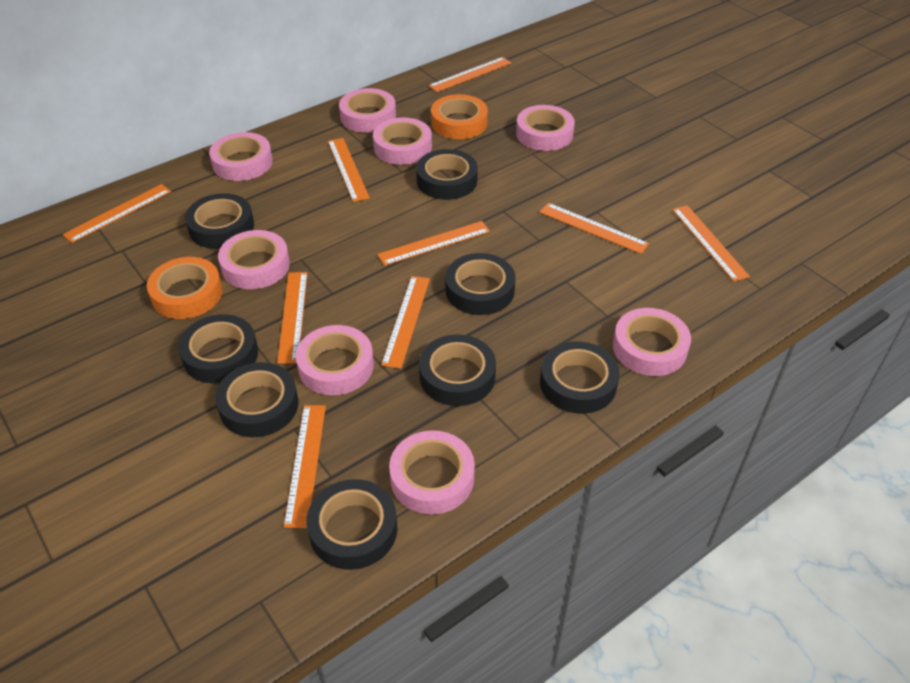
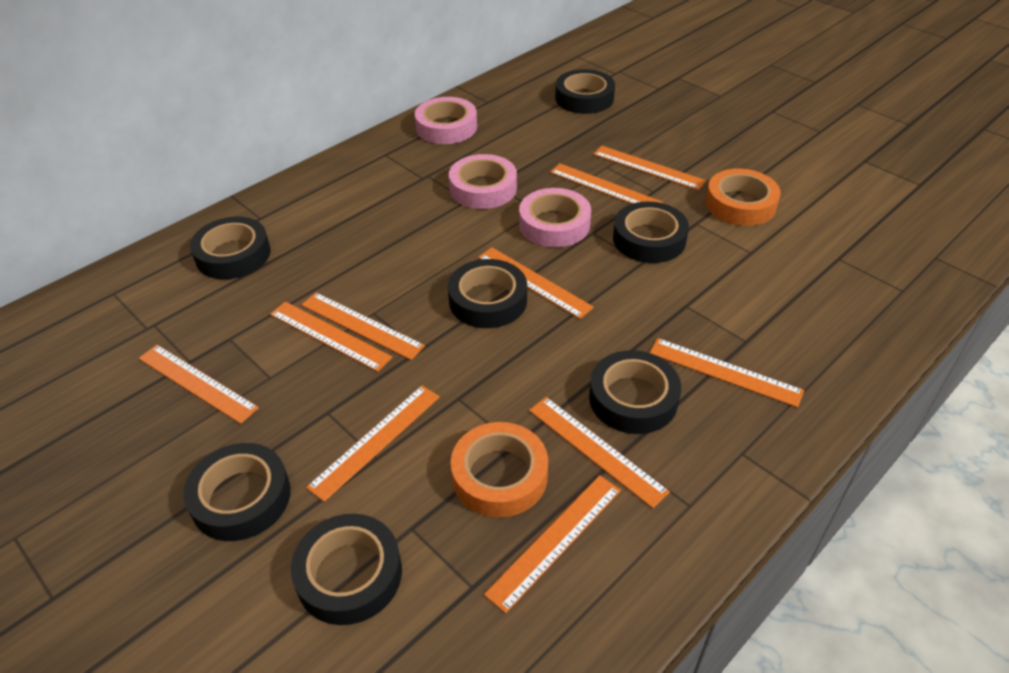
black tape: [178,314,258,384] [185,193,254,249] [215,362,298,437] [306,479,397,570] [416,149,478,200] [419,335,496,406] [445,253,516,315] [540,341,620,414] = 8 -> [183,443,291,541] [190,217,271,279] [291,514,402,625] [448,259,527,328] [555,69,615,114] [589,350,681,434] [613,201,689,263] = 7
orange ruler: [63,184,171,243] [277,272,307,364] [284,405,326,528] [328,138,370,202] [377,221,490,266] [381,276,430,369] [428,57,512,92] [539,203,649,254] [672,205,750,282] = 9 -> [139,345,259,424] [270,302,393,372] [301,292,425,360] [306,386,440,502] [478,247,594,319] [484,475,621,613] [529,397,670,508] [550,164,663,204] [593,146,706,190] [649,338,804,408] = 10
pink tape: [209,132,273,181] [218,230,290,289] [296,325,374,395] [339,88,396,133] [373,117,432,165] [389,430,475,514] [516,105,575,151] [613,308,691,376] = 8 -> [415,97,477,144] [449,154,517,209] [519,188,591,247] = 3

